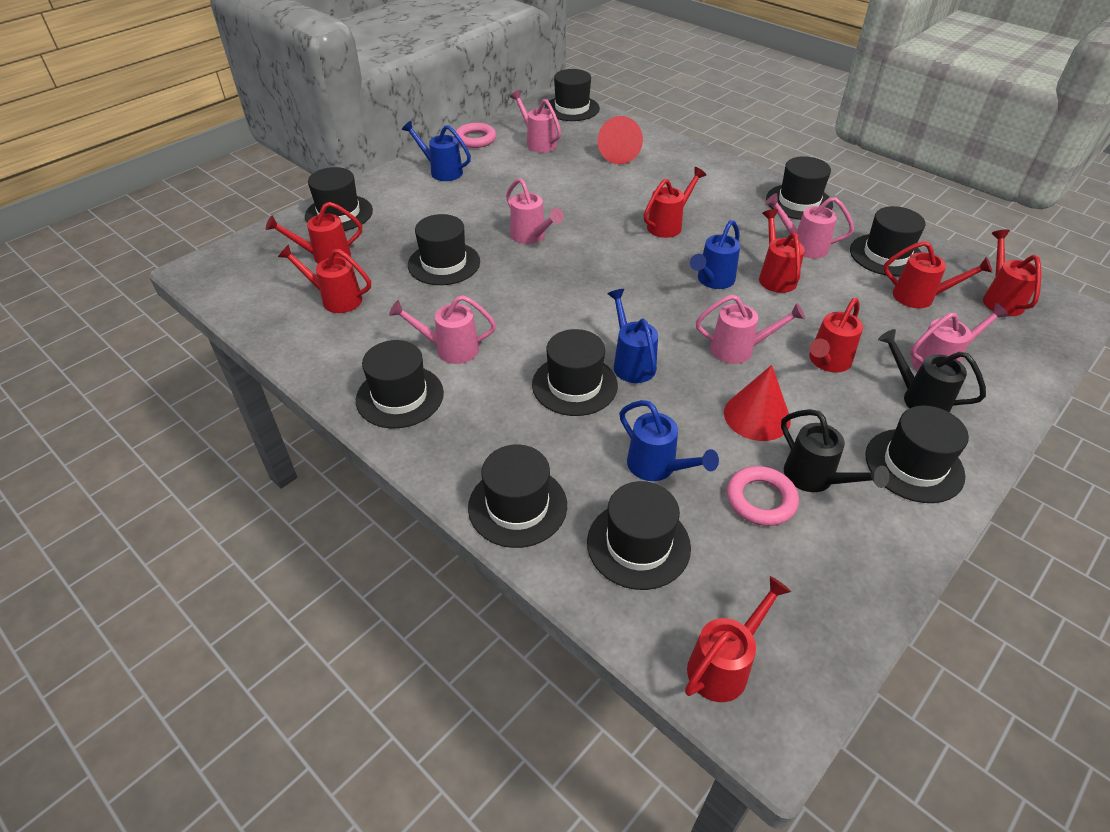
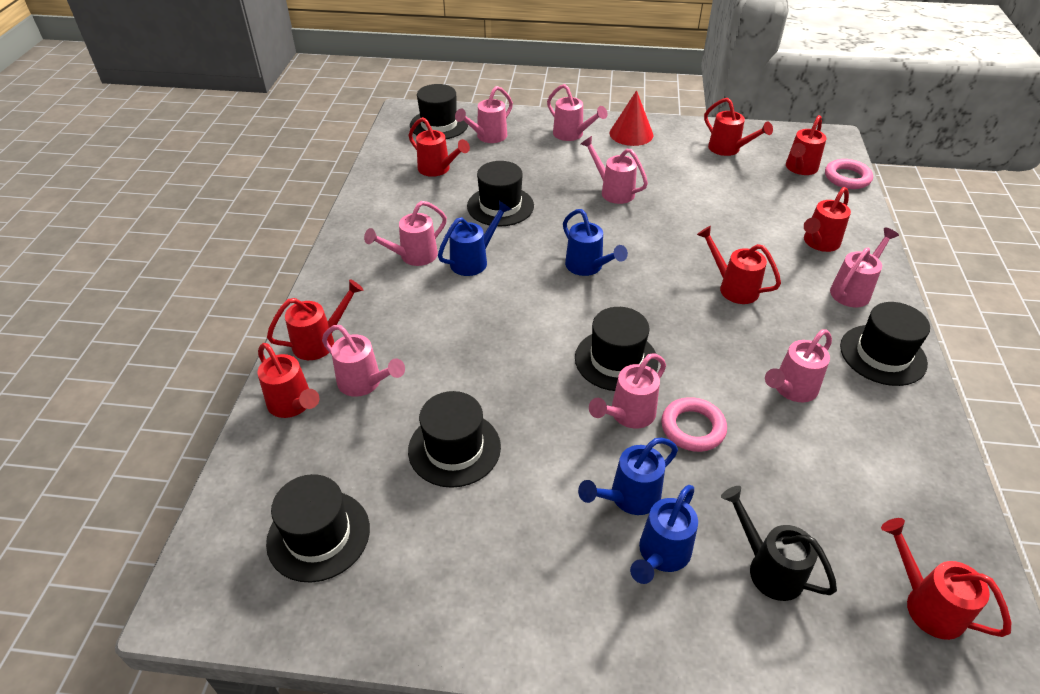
black hat: [305,167,373,231] [356,340,444,428] [408,214,480,285] [468,445,567,548] [532,329,618,416] [545,69,600,121] [587,481,691,590] [766,156,833,220] [850,206,926,276] [865,406,969,503] = 10 -> [266,474,370,583] [408,391,501,488] [410,84,468,139] [467,161,534,226] [575,307,658,391] [840,302,930,386] = 6
black watering can: [781,409,889,492] [878,329,986,413] = 2 -> [721,486,837,601] = 1
pink watering can: [389,295,496,364] [506,178,564,244] [510,90,561,152] [696,294,805,364] [765,193,854,258] [910,303,1009,371] = 6 -> [322,325,405,397] [364,201,447,266] [455,86,513,143] [547,84,607,141] [581,136,648,204] [589,353,666,428] [765,329,832,402] [830,227,899,307] = 8
red cone: [597,116,643,164] [724,365,791,441] = 2 -> [609,90,653,146] = 1

